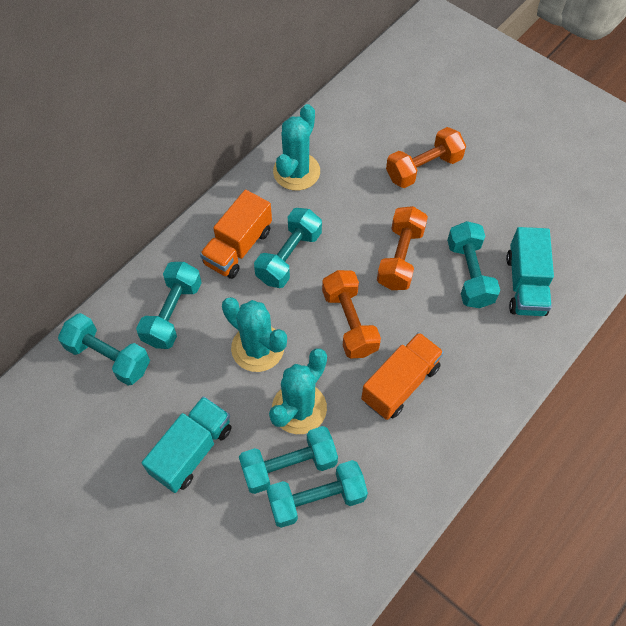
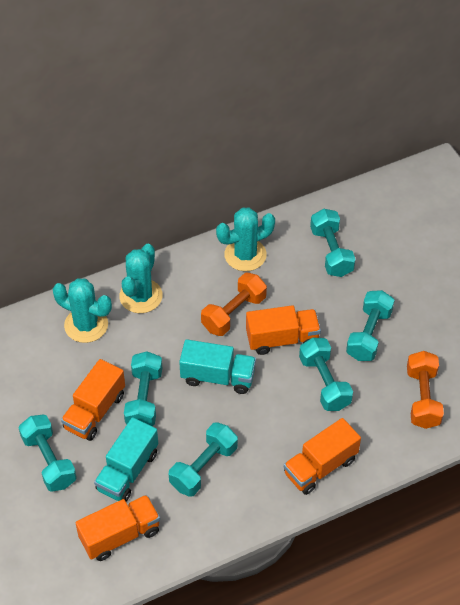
orange dumbbell: [322,270,381,359] [377,206,428,290] [386,127,466,188] = 3 -> [201,273,267,336] [407,351,444,429] = 2
orange truck: [200,190,272,279] [361,332,444,420] = 2 -> [61,359,125,441] [76,495,160,561] [246,305,321,355] [284,418,361,495] = 4

